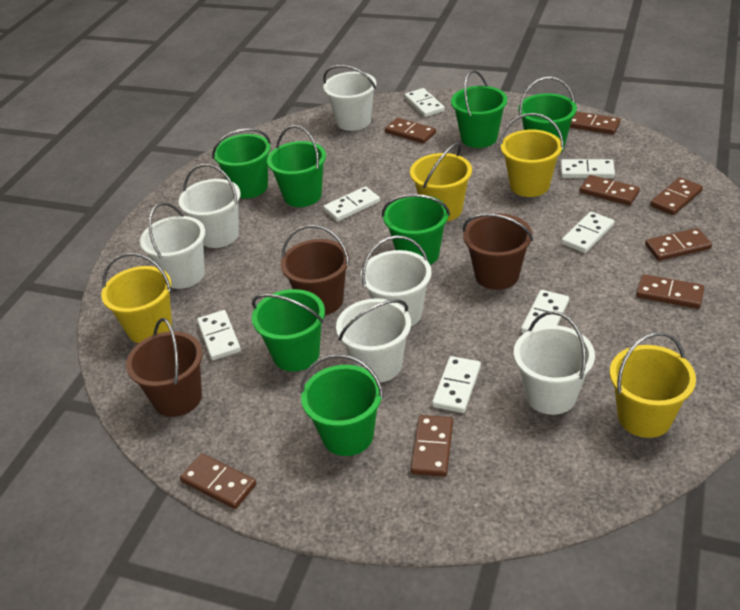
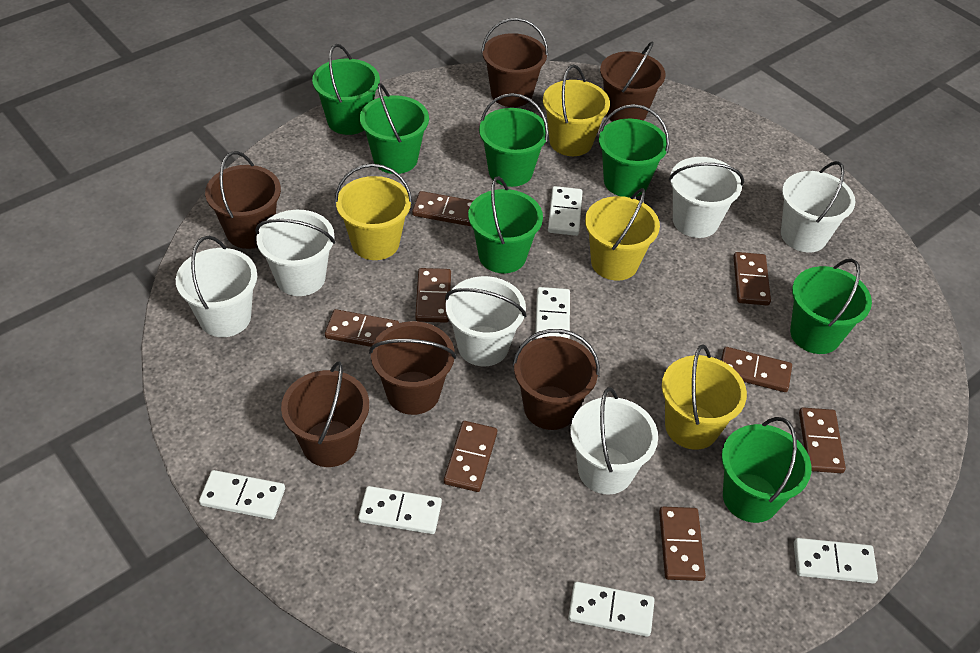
brown bucket: [126,318,203,417] [281,225,350,315] [463,213,533,290] = 3 -> [205,151,281,249] [281,362,369,467] [369,321,456,415] [481,18,548,107] [513,329,600,430] [600,42,665,122] = 6
white domino: [197,310,241,360] [323,186,380,222] [405,88,445,117] [432,356,481,413] [521,290,569,333] [561,159,615,178] [561,212,614,253] = 7 -> [199,470,285,520] [358,486,442,534] [535,287,570,339] [548,186,583,236] [568,582,655,637] [794,538,878,584] = 6

